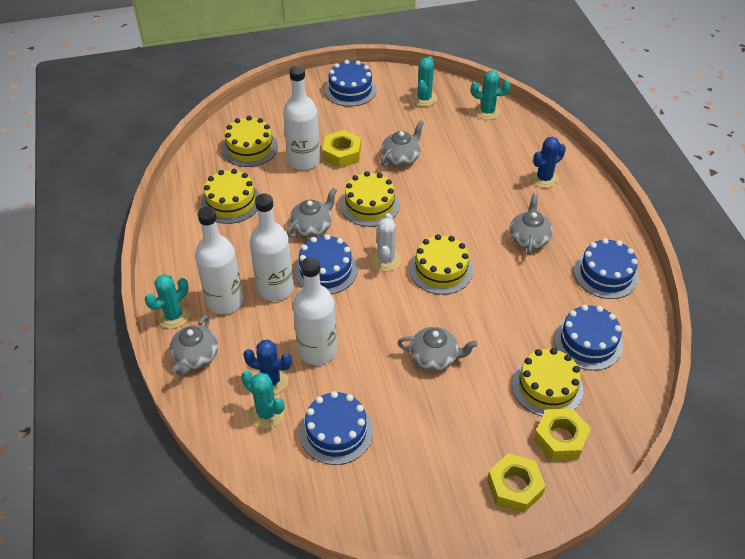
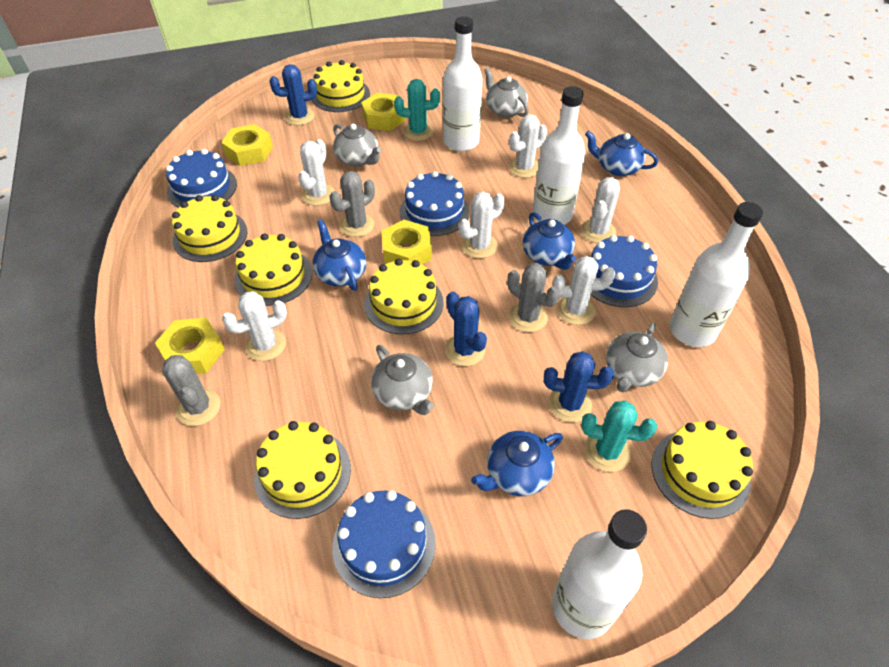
blue cactus: [243,340,292,394] [530,137,566,188] = 2 -> [270,64,317,125] [445,292,487,366] [544,351,614,422] = 3
blue cake: [294,234,358,294] [300,391,373,465] [324,60,377,107] [554,305,623,370] [574,238,639,299] = 5 -> [166,149,237,208] [332,490,436,598] [399,171,470,236] [590,235,658,307] = 4
blue teapot: none = 0 -> [313,220,366,291] [471,431,563,496] [522,212,577,270] [585,131,658,176] = 4
grey cactus: none = 0 -> [162,355,221,426] [330,171,375,237] [508,263,560,332] = 3
grey teapot: [170,315,218,376] [287,188,337,238] [381,120,424,167] [398,327,478,371] [510,193,553,255] = 5 -> [333,124,381,166] [371,345,434,415] [484,67,529,118] [606,323,668,392] = 4
turquoise cactus: [145,274,190,329] [241,371,284,428] [412,56,437,107] [471,70,511,120] = 4 -> [394,79,440,141] [581,401,657,472] = 2
white cactus: [371,213,401,271] = 1 -> [222,291,287,361] [298,139,335,206] [459,191,505,258] [509,114,547,178] [552,256,615,325] [581,177,620,243] = 6
yellow cake: [201,169,259,224] [222,116,278,167] [340,171,400,227] [409,234,473,295] [512,348,583,417] = 5 -> [172,195,247,262] [234,233,312,306] [254,421,351,519] [312,60,370,112] [364,258,443,334] [651,421,753,519] = 6
yellow nut: [323,130,361,168] [487,453,546,513] [534,408,591,461] = 3 -> [155,317,225,374] [221,124,273,166] [361,93,406,131] [381,220,432,264] = 4

